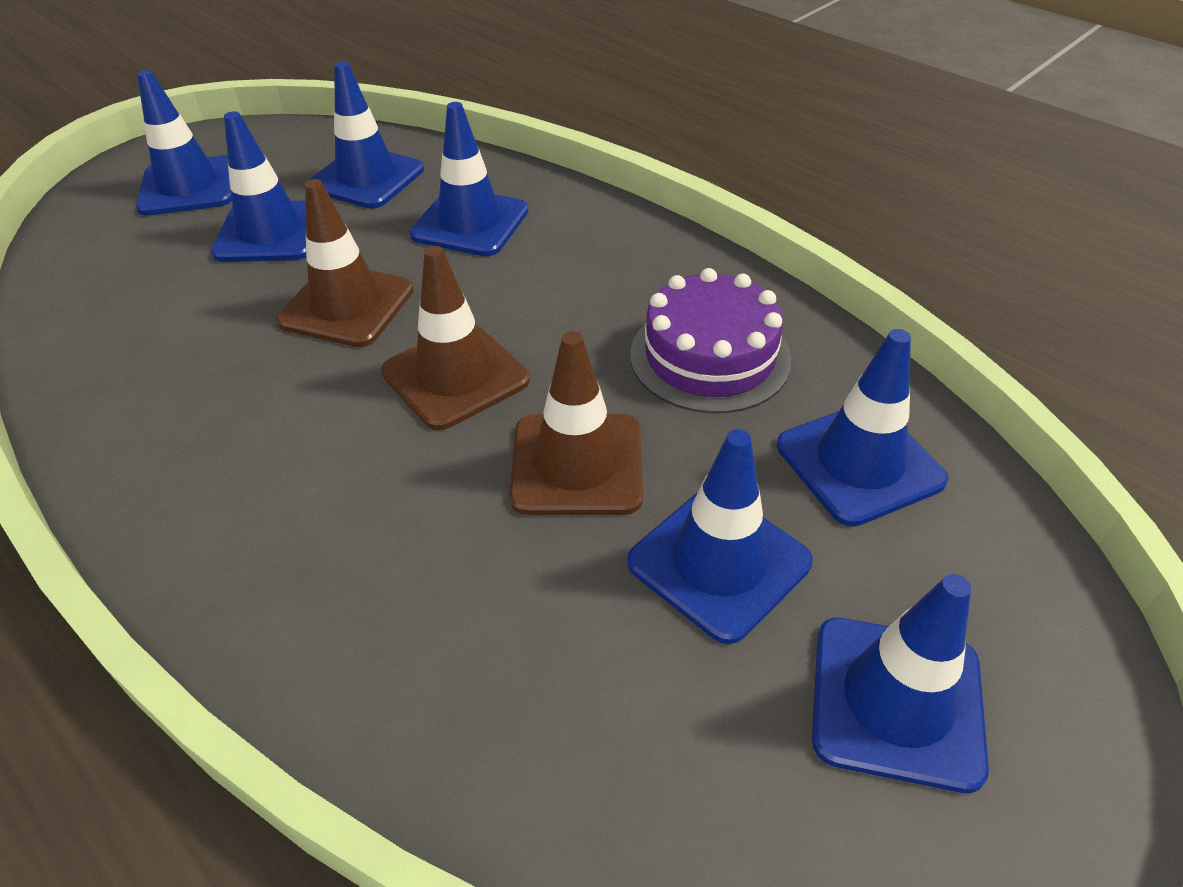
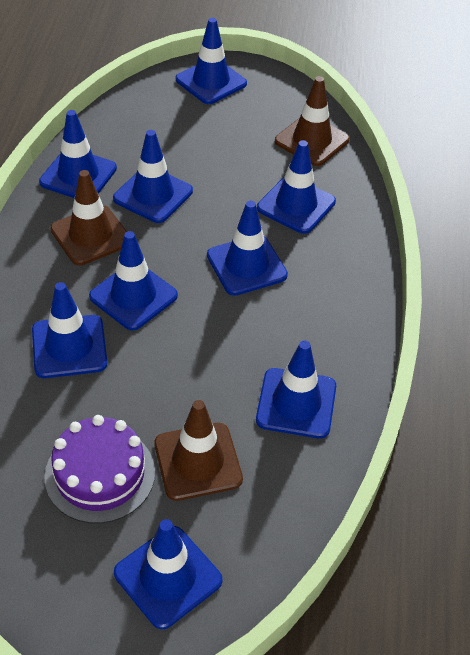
blue traffic cone: [136,70,232,215] [211,111,306,262] [309,61,424,208] [409,102,529,256] [627,429,813,644] [777,329,948,527] [812,574,989,793] = 7 -> [32,282,107,378] [39,110,117,198] [89,231,178,330] [113,130,193,223] [114,519,223,629] [176,18,247,104] [207,201,288,296] [256,341,336,439] [257,140,336,234] = 9

